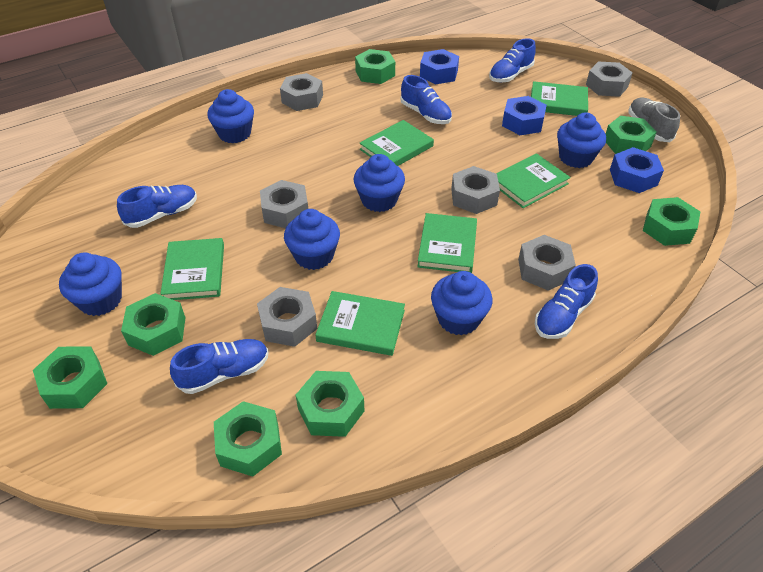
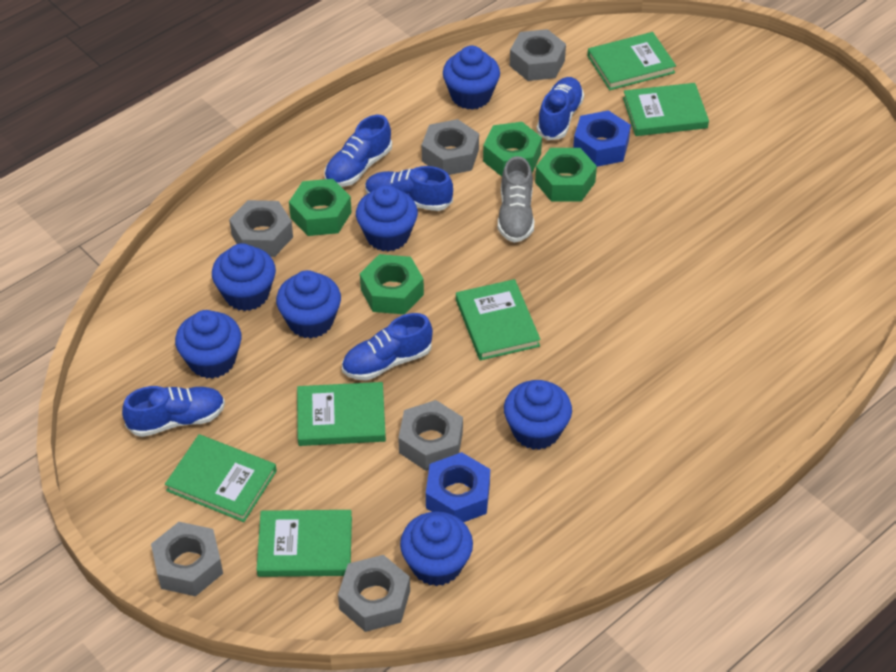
blue cupcake: [59,253,122,316] [207,89,254,144] [284,209,340,270] [354,154,405,212] [431,271,492,335] [557,113,606,168] = 6 -> [175,310,242,379] [212,243,276,311] [276,270,341,339] [356,185,418,252] [400,511,473,586] [443,46,500,110] [504,380,572,450] = 7
blue nut: [420,49,459,85] [502,96,547,135] [610,147,664,193] = 3 -> [426,452,490,522] [573,110,631,167] = 2
green nut: [33,346,107,409] [121,293,186,356] [214,401,282,477] [296,371,364,437] [355,49,395,84] [606,116,657,154] [643,197,701,246] = 7 -> [289,179,352,236] [360,254,424,314] [483,122,542,177] [535,148,597,201] = 4

